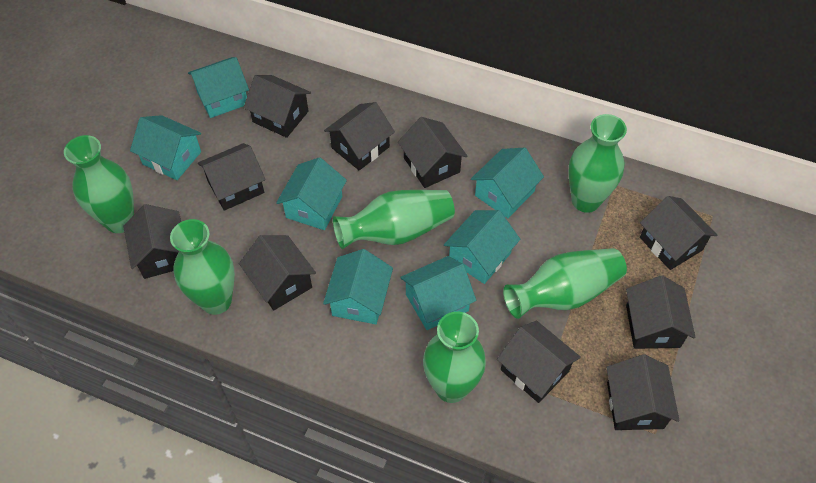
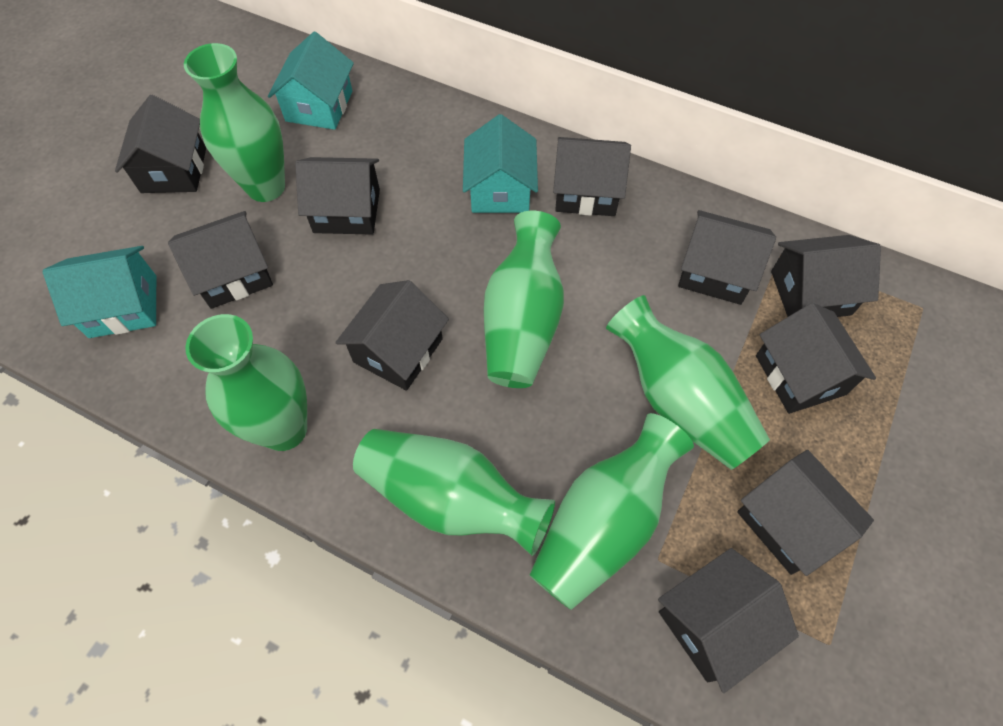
turquoise house: [130,115,201,180] [188,57,249,118] [276,157,347,230] [323,249,393,324] [400,256,476,330] [444,210,520,284] [471,147,544,218] = 7 -> [43,246,156,338] [268,32,354,130] [463,114,538,213] = 3

